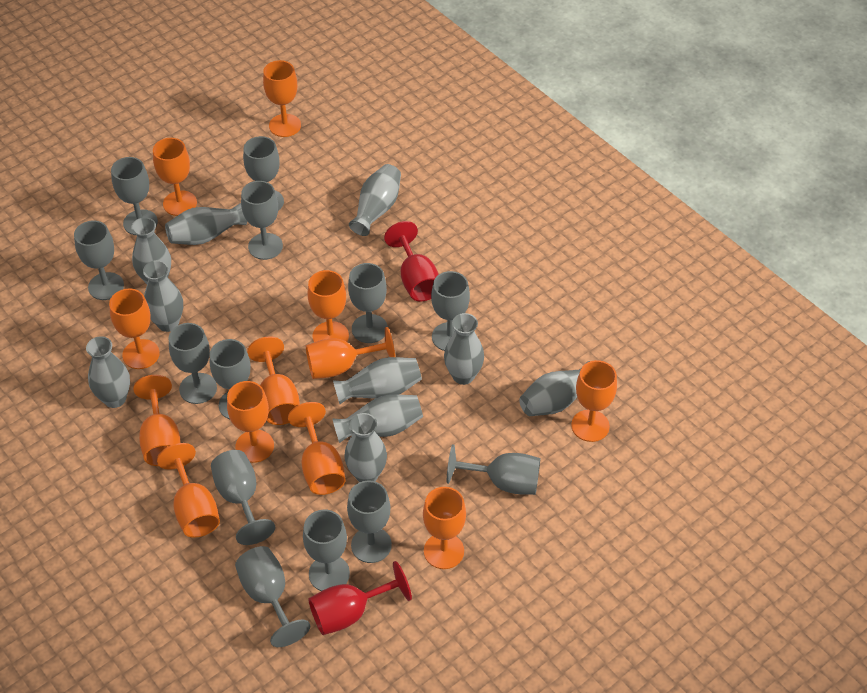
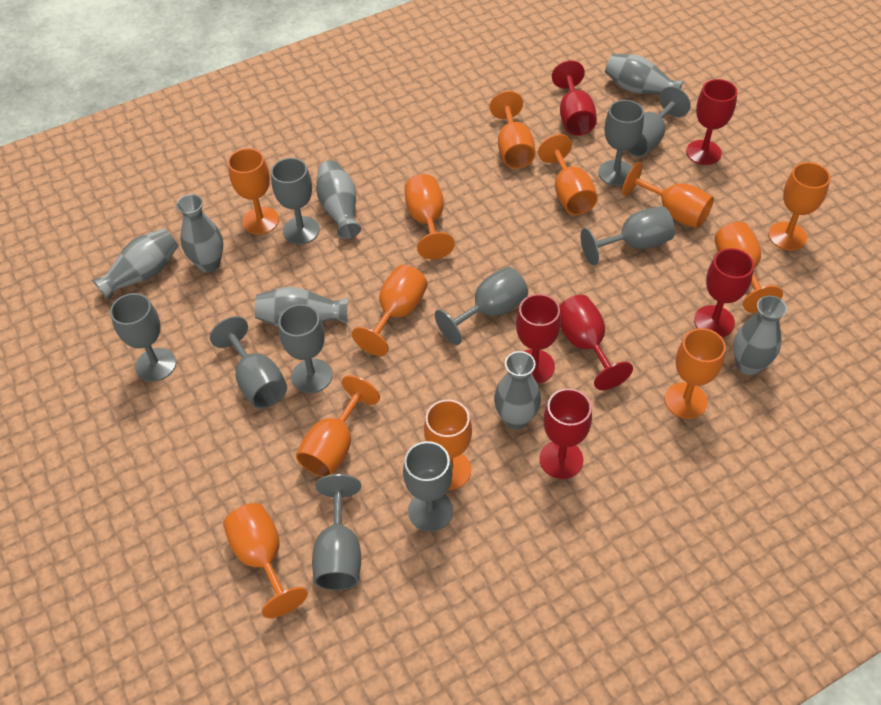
grey goblet: [74,221,124,300] [111,157,158,235] [169,323,217,404] [210,339,251,419] [211,450,275,545] [235,546,310,647] [241,181,283,260] [243,136,284,211] [303,510,350,591] [347,480,392,563] [348,263,388,343] [431,271,470,351] [447,444,540,495] = 13 -> [110,293,176,382] [210,316,287,408] [271,158,320,244] [278,304,332,393] [312,474,361,590] [403,441,453,532] [435,267,528,345] [581,206,675,265] [598,100,644,186] [626,86,691,157] = 10
grey vase: [86,336,130,408] [131,217,171,284] [143,260,183,332] [165,203,247,245] [332,394,423,443] [333,357,422,404] [344,413,387,482] [349,164,401,236] [444,313,484,385] [519,361,590,416] = 10 -> [92,229,178,300] [176,194,223,272] [255,287,348,327] [316,160,361,239] [494,351,541,430] [605,54,683,94] [733,295,787,375] = 7
red goblet: [308,561,412,635] [384,221,439,302] = 2 -> [516,294,561,383] [539,388,592,479] [552,60,597,136] [559,295,633,390] [686,79,737,165] [694,248,754,337] = 6

